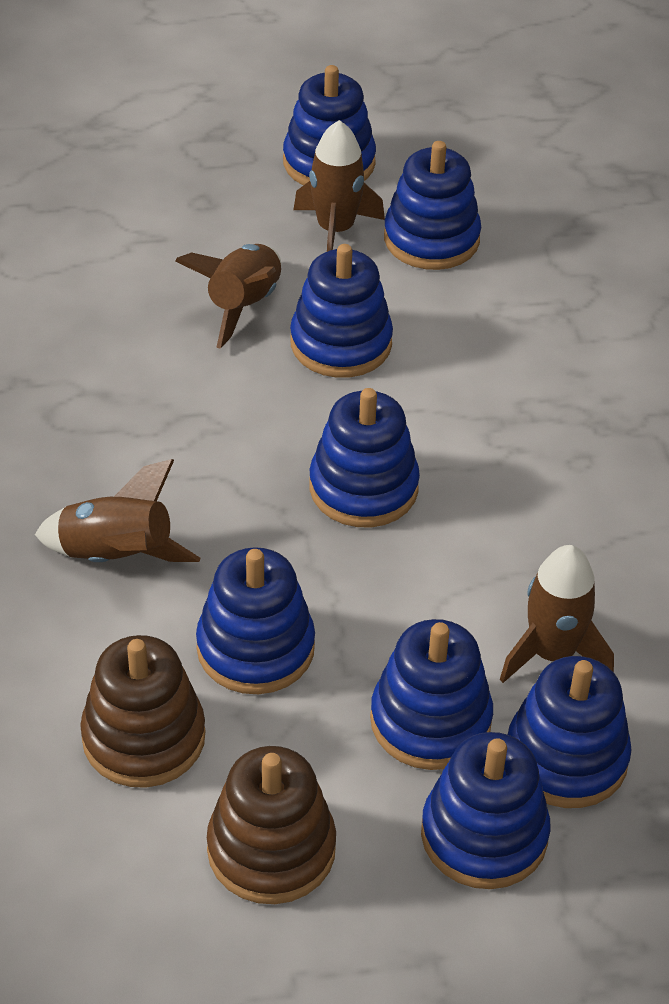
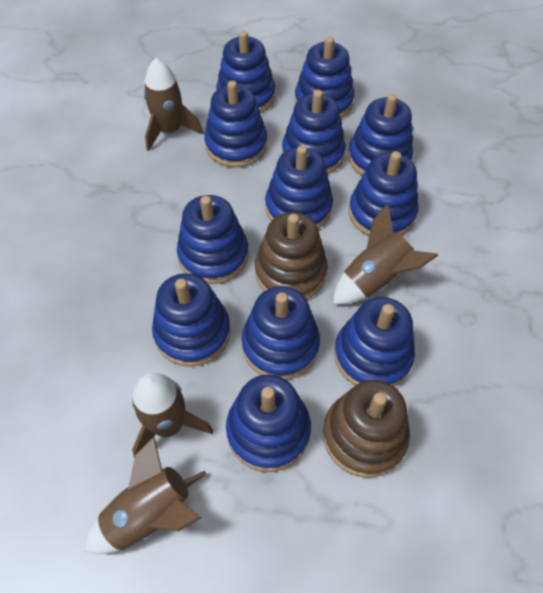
blue stacking toy: [196,547,315,694] [283,65,376,185] [290,244,393,378] [309,388,420,527] [370,619,493,770] [384,141,481,270] [421,732,550,889] [508,656,632,808] = 8 -> [152,273,231,367] [177,195,249,284] [204,81,267,168] [216,31,275,113] [226,374,311,472] [242,286,320,380] [265,146,333,229] [282,90,346,174] [295,36,354,119] [334,297,415,387] [348,94,413,176] [349,151,418,236] = 12

